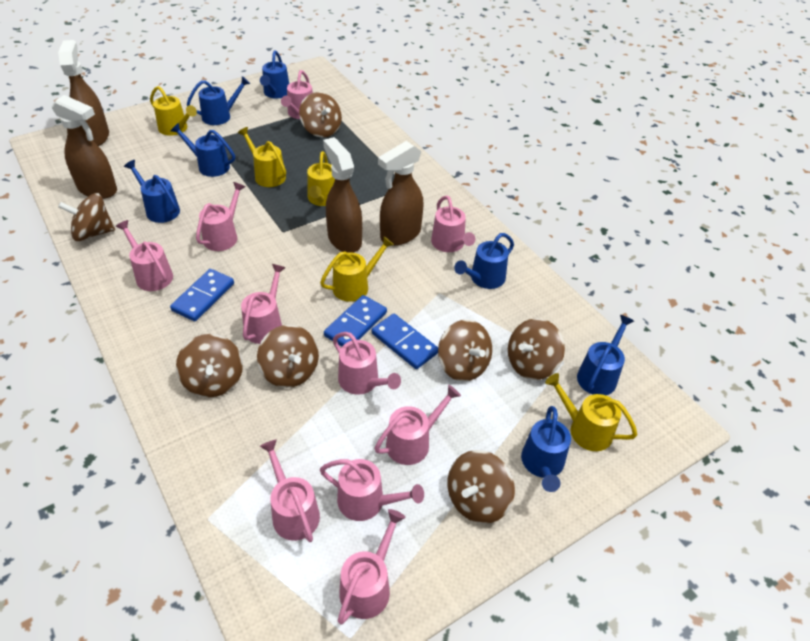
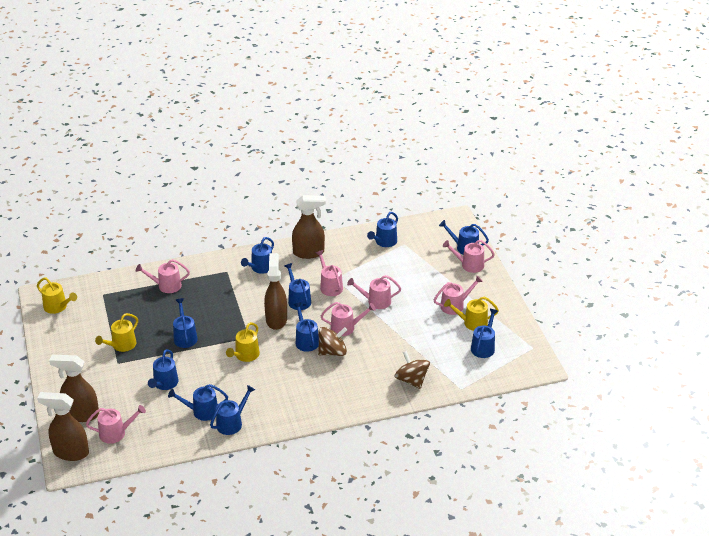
blue domino: [170,269,234,321] [324,295,387,347] [372,314,438,369] = 3 -> none = 0
blue watering can: [124,160,180,223] [171,123,235,177] [187,76,250,125] [260,50,289,98] [454,233,514,289] [521,406,571,492] [577,315,634,395] = 7 -> [148,349,179,390] [168,384,228,421] [173,298,198,348] [210,385,255,435] [241,237,274,274] [284,263,311,310] [293,302,319,352] [367,212,398,247] [439,220,489,254] [471,309,498,358] = 10
brown spinning top: [58,193,115,241] [176,334,243,397] [257,325,319,388] [299,92,342,138] [438,320,492,382] [447,450,515,524] [508,318,565,380] = 7 -> [318,327,347,356] [394,351,430,389] = 2
pink watering can: [116,220,173,291] [196,182,245,251] [241,264,286,344] [260,439,320,542] [281,70,313,119] [320,459,424,521] [333,332,401,395] [337,509,406,624] [374,385,461,465] [431,196,475,252] = 10 -> [86,405,146,444] [136,259,190,293] [316,250,343,296] [321,302,376,336] [347,275,401,309] [434,276,483,315] [443,240,495,273] = 7
yellow watering can: [150,86,197,136] [238,127,286,187] [307,151,335,206] [320,236,394,302] [545,373,637,451] = 5 -> [37,277,77,314] [95,313,138,352] [226,322,260,362] [444,297,499,331] = 4

